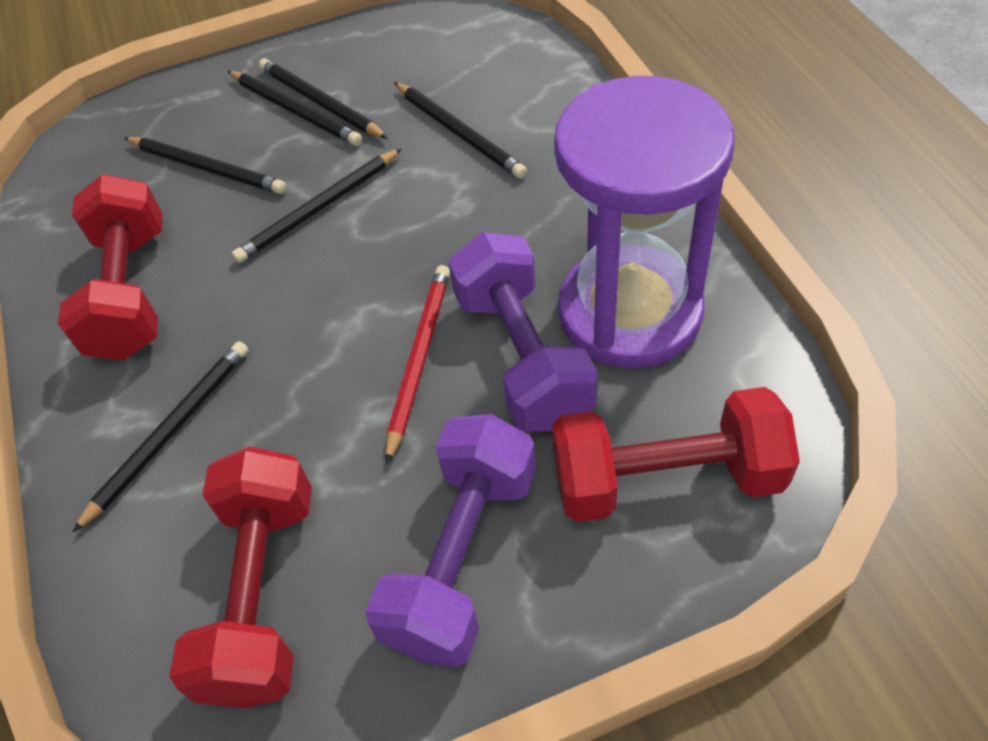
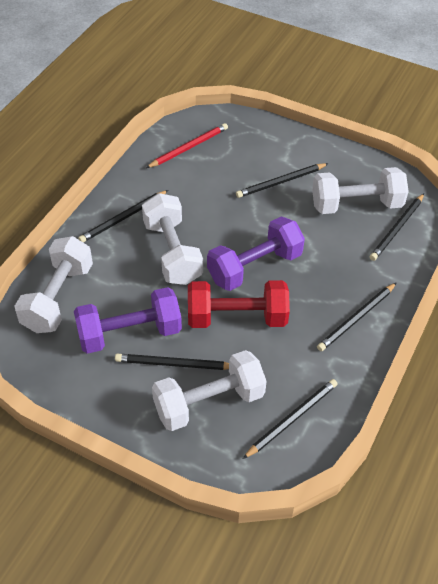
purple hourglass: [554,76,735,369] = 1 -> none = 0
red dumbbell: [58,174,163,360] [169,447,312,708] [552,387,800,522] = 3 -> [188,280,290,328] = 1
white dumbbell: none = 0 -> [14,236,93,333] [142,193,203,285] [152,350,267,431] [312,167,409,214] = 4

